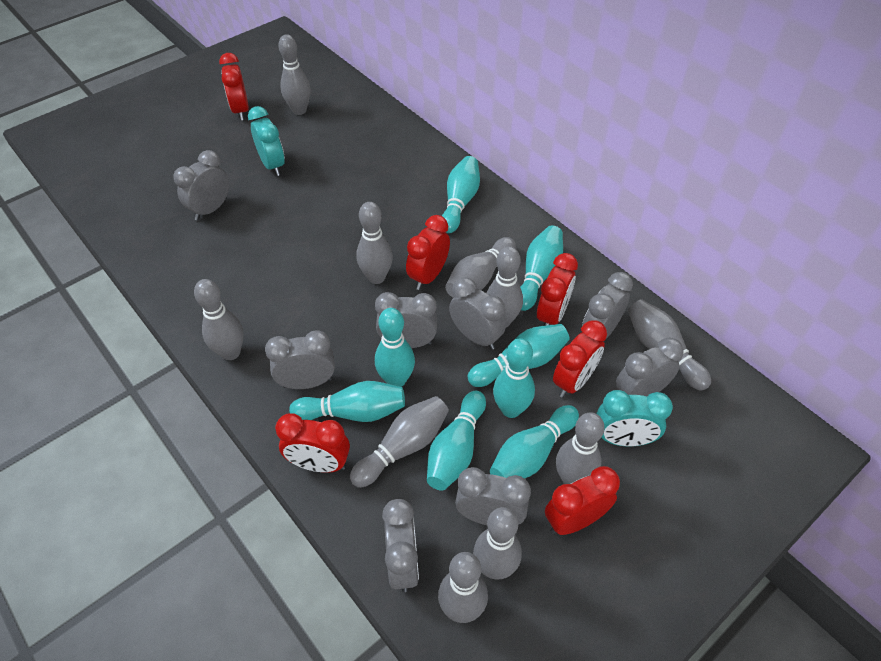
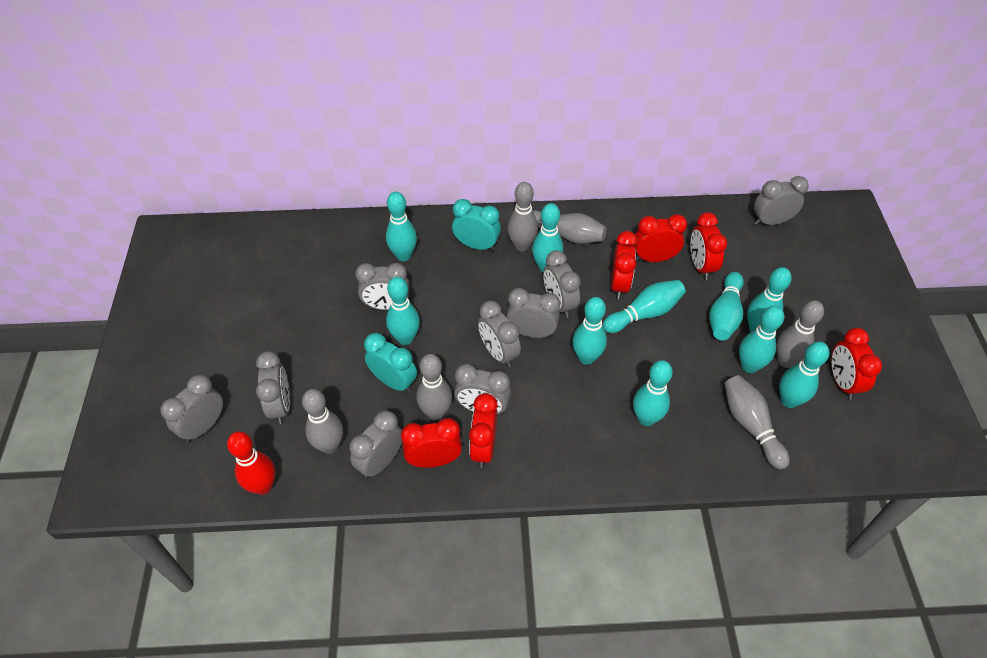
grey bowling pin: [194,279,244,360] [278,34,311,115] [350,396,449,488] [356,202,393,284] [438,552,488,623] [445,237,516,298] [473,507,522,580] [486,246,523,327] [556,412,605,484] [628,299,711,391] = 10 -> [302,389,343,454] [417,354,452,420] [507,182,538,252] [533,210,607,244] [725,375,790,470] [776,300,824,368] = 6
grey clock: [173,150,229,220] [265,331,335,389] [375,292,437,348] [382,499,419,592] [449,278,506,350] [455,467,531,525] [582,272,633,339] [616,337,684,397] = 8 -> [160,375,223,442] [256,351,290,424] [349,410,402,479] [355,263,410,310] [454,364,511,414] [478,301,521,367] [506,288,560,338] [543,250,581,318] [754,176,809,225] = 9
red bowling pin: none = 0 -> [227,431,276,495] = 1
turquoise bowling pin: [289,381,405,422] [375,308,415,387] [427,391,486,491] [442,156,480,233] [467,324,570,387] [490,405,579,479] [493,338,535,418] [520,225,563,311] = 8 -> [386,192,417,261] [386,277,420,345] [532,203,563,272] [572,297,607,365] [603,280,686,333] [633,360,673,426] [709,272,744,340] [739,306,784,373] [747,267,792,332] [779,342,829,408] = 10

